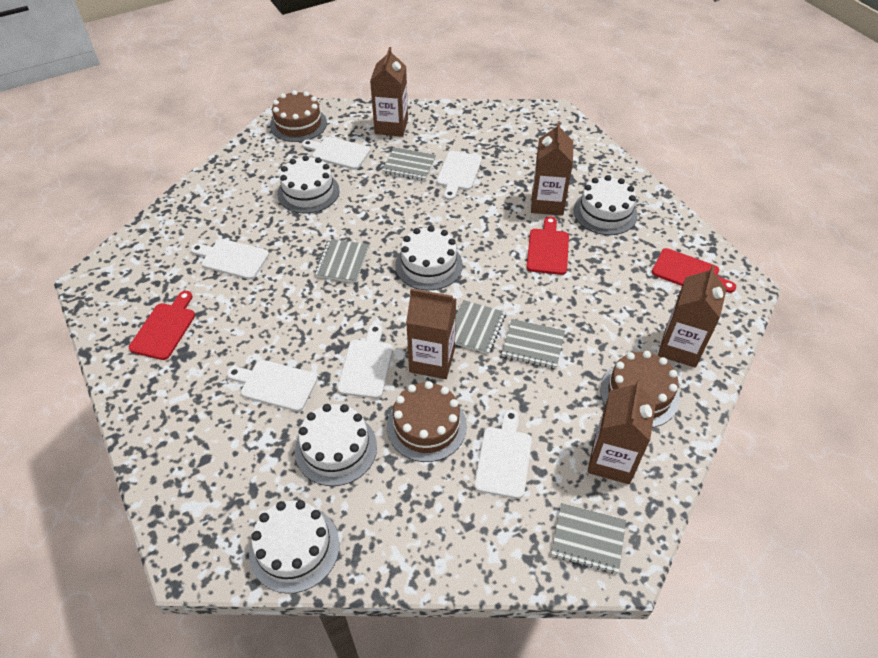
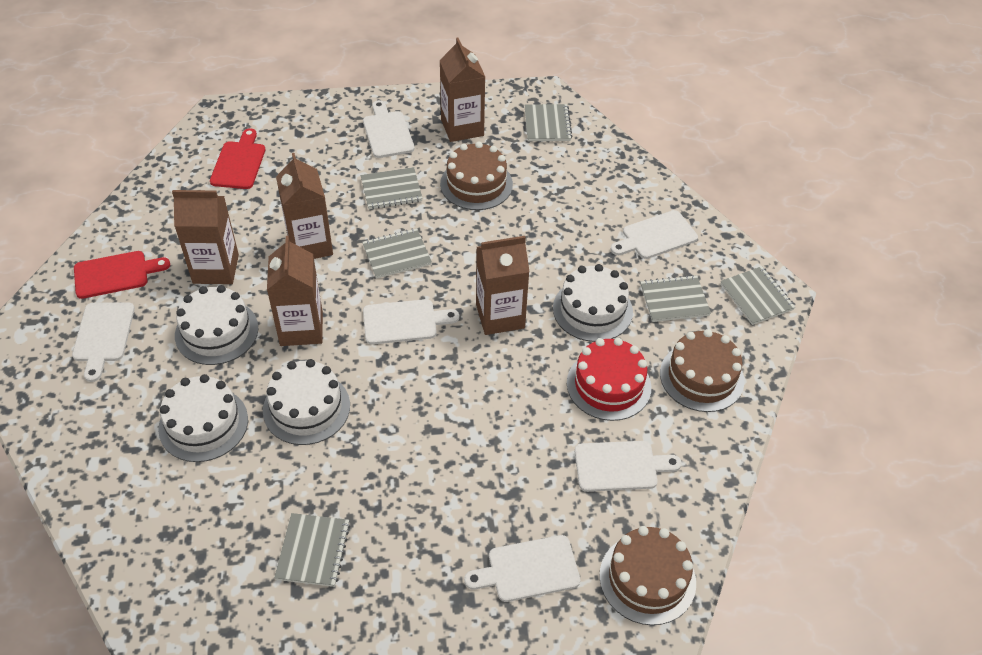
grey notebook: [315,239,369,283] [382,147,436,181] [455,300,506,354] [502,319,565,368] [551,503,626,574] = 5 -> [274,513,350,587] [361,167,423,209] [362,228,432,279] [525,104,572,141] [640,275,711,322] [721,266,795,325] = 6
red cake: none = 0 -> [567,338,651,421] = 1
red cutting board: [129,291,195,360] [527,216,569,275] [652,248,736,293] = 3 -> [74,251,170,299] [210,128,265,189] = 2
white cake: [249,500,340,594] [277,155,339,214] [295,404,377,486] [395,226,463,291] [574,175,638,235] = 5 -> [158,374,248,462] [175,285,258,365] [263,359,350,445] [553,264,633,342] = 4

